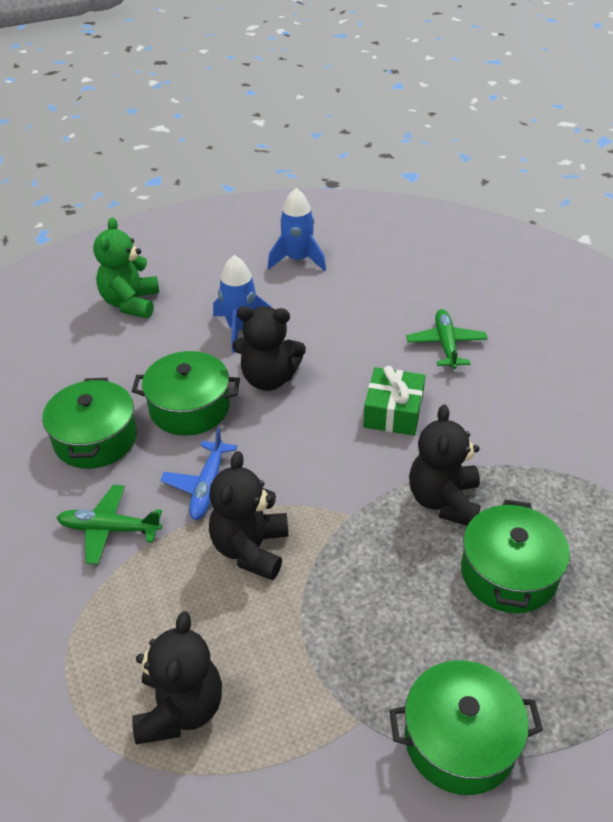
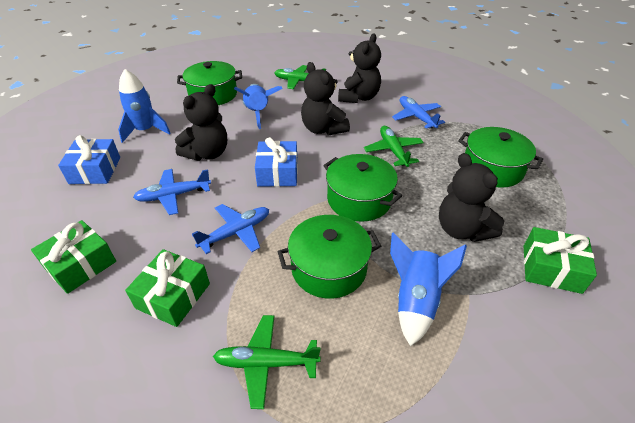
blue gift: none = 0 -> [58,135,120,184] [255,137,298,187] = 2
blue plane: [160,428,237,520] = 1 -> [133,169,211,215] [192,204,269,254] [392,96,445,129] = 3
blue rocket: [213,255,272,353] [268,188,326,271] = 2 -> [118,69,171,143] [234,84,283,129] [390,233,467,346] = 3
green gift: [363,366,425,436] = 1 -> [31,220,116,294] [125,249,210,327] [524,227,597,294] = 3
green plane: [57,485,162,565] [406,309,488,369] = 2 -> [213,315,321,409] [274,65,326,89] [364,126,424,167] = 3
green teddy bear: [93,217,159,318] = 1 -> none = 0

